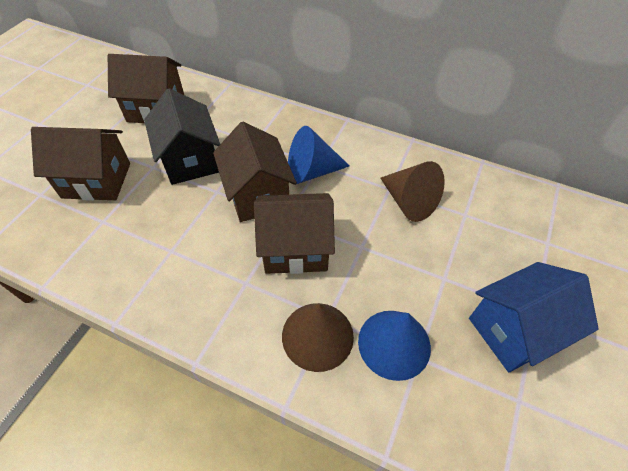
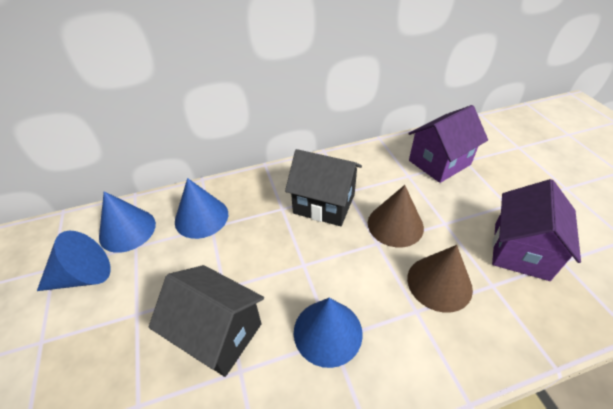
black house: [144,88,220,185] = 1 -> [149,265,264,377] [285,149,362,226] = 2
blue cone: [288,126,349,184] [358,311,431,381] = 2 -> [37,231,111,291] [99,191,156,253] [175,178,228,239] [294,298,363,368] = 4
blue house: [469,262,599,372] = 1 -> none = 0
brown house: [31,127,130,201] [108,54,184,123] [213,122,297,222] [254,193,335,274] = 4 -> none = 0
purple house: none = 0 -> [408,105,488,183] [492,179,581,281] = 2

